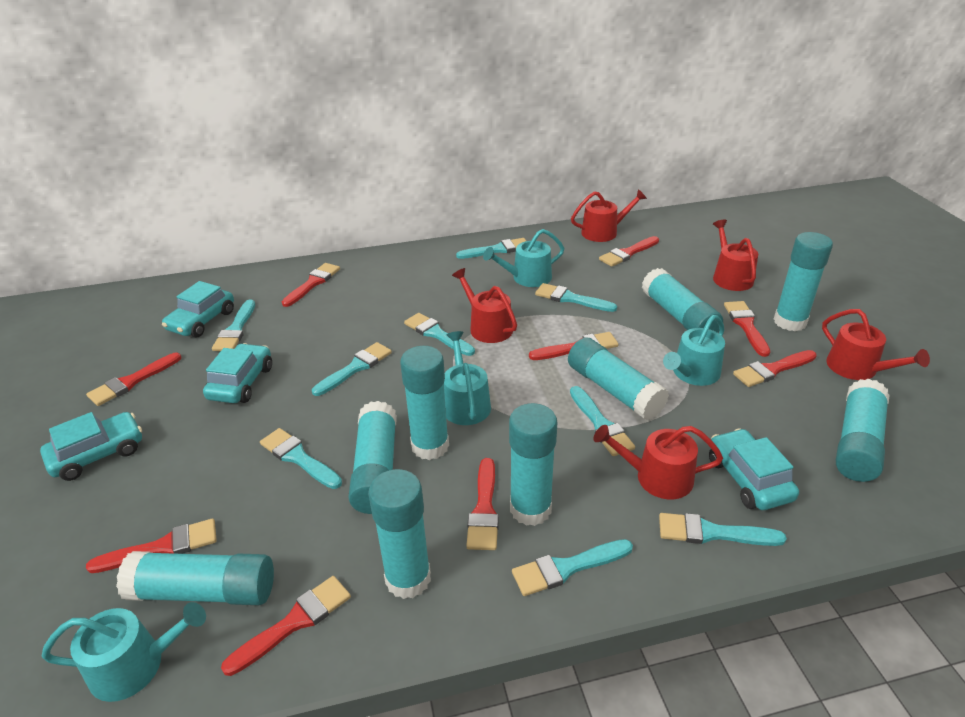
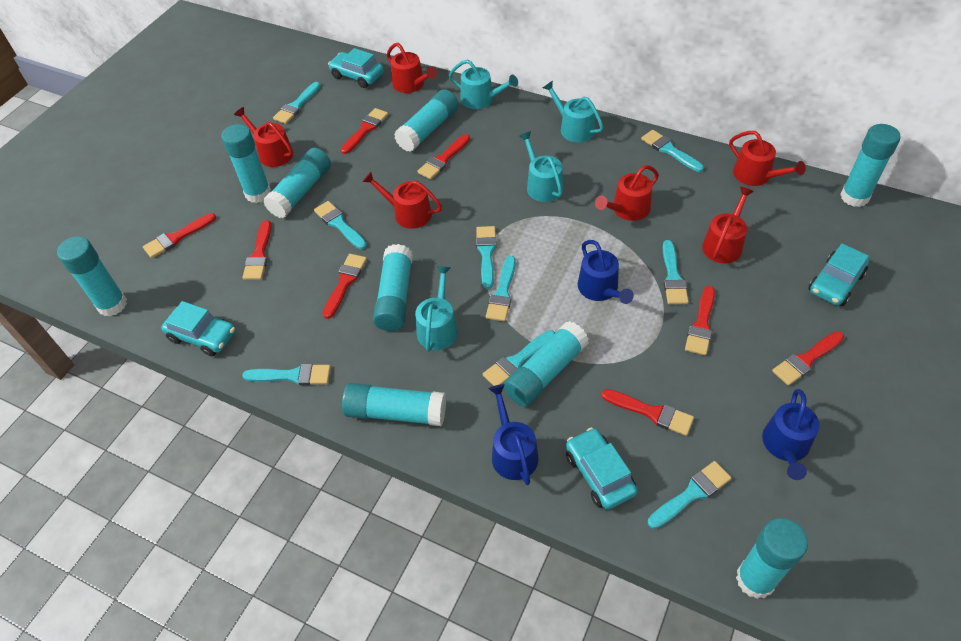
blue watering can: none = 0 -> [488,384,538,485] [578,240,634,304] [762,389,820,480] = 3
red brush: [86,353,181,406] [86,518,217,573] [221,576,351,676] [282,263,340,307] [466,458,499,550] [529,332,619,360] [599,236,659,267] [724,301,770,357] [733,350,817,387] = 9 -> [143,213,216,258] [242,220,271,280] [323,254,367,319] [341,108,388,154] [417,134,470,180] [601,389,694,436] [685,286,715,355] [772,331,844,386] = 8
red watering can: [452,268,517,343] [571,189,647,242] [593,425,723,499] [713,220,758,291] [822,309,930,380] = 5 -> [234,107,293,167] [362,172,442,229] [387,43,437,93] [595,165,659,221] [702,187,754,264] [729,131,806,186] = 6

